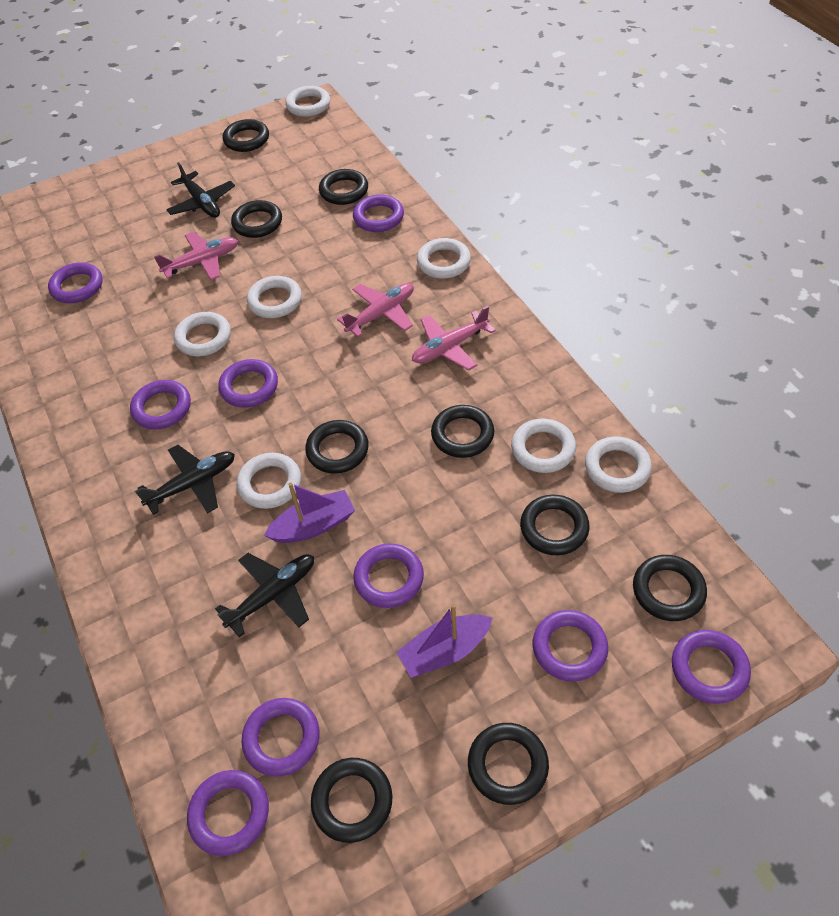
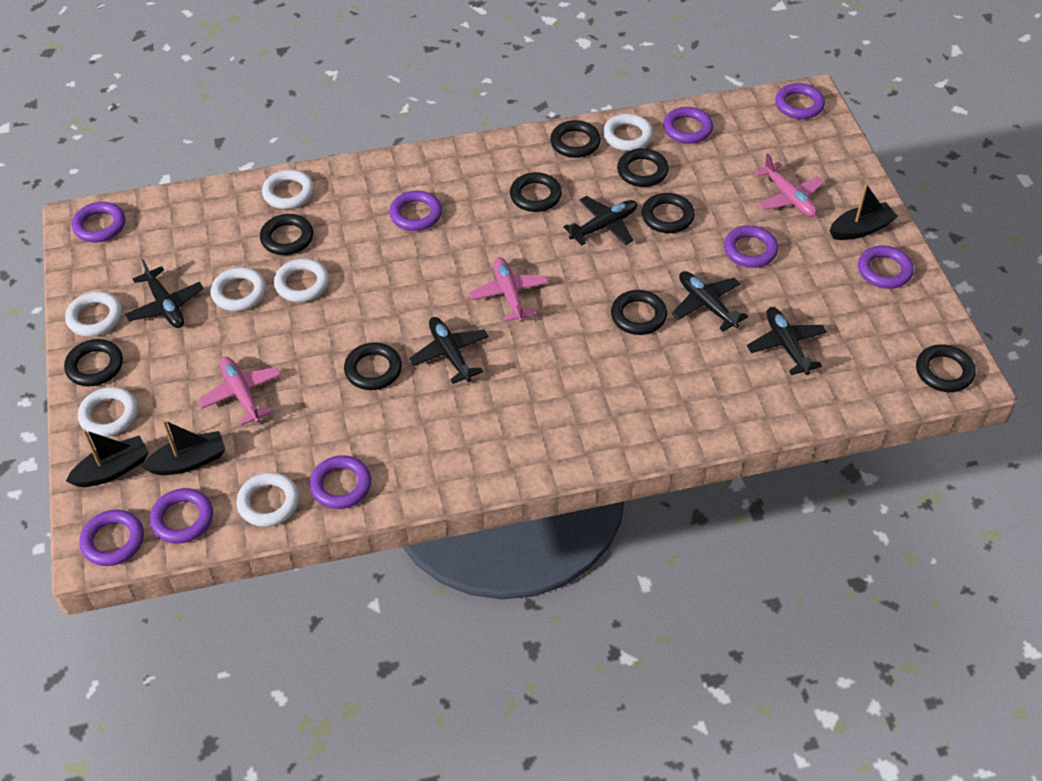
black boat: none = 0 -> [66,429,149,487] [141,420,226,475] [829,183,898,240] = 3
black plane: [135,445,235,515] [166,162,235,218] [215,553,314,637] = 3 -> [125,259,204,328] [409,317,489,384] [563,196,637,245] [672,271,748,331] [747,307,827,375] = 5
purple boat: [264,483,355,543] [397,604,493,678] = 2 -> none = 0

